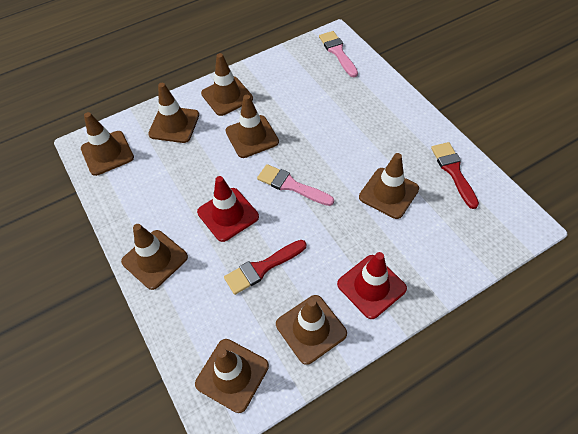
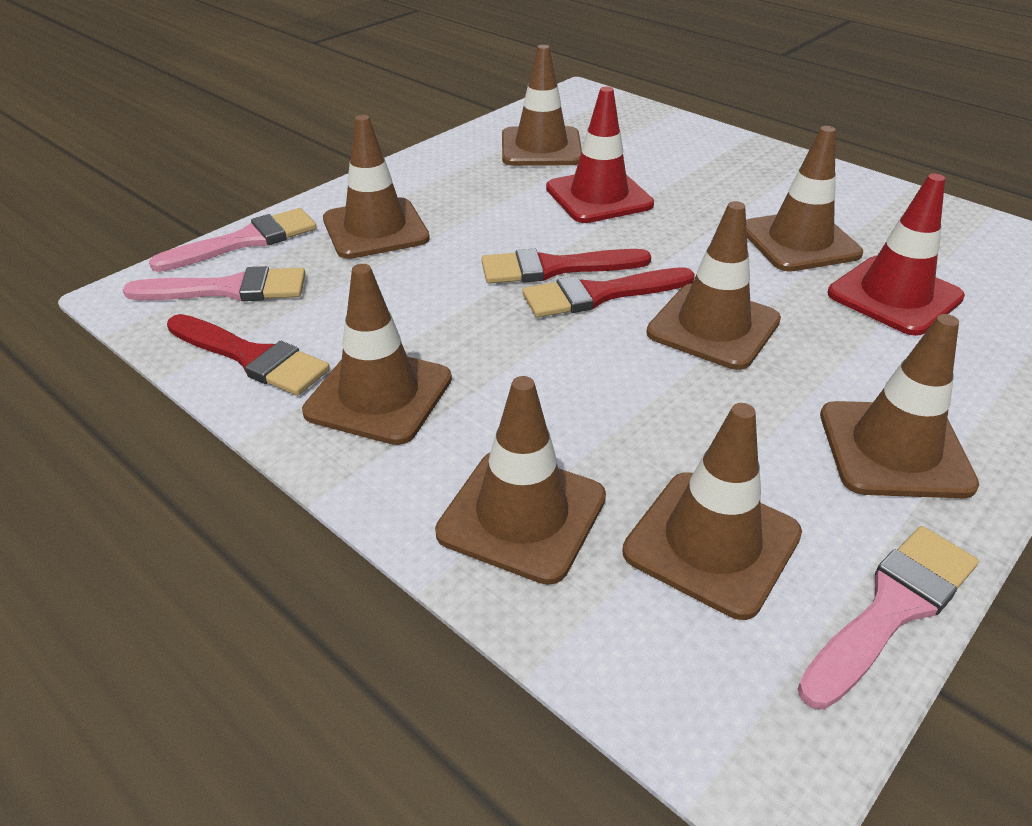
pink brush: [257,164,334,206] [319,31,358,77] = 2 -> [123,266,306,301] [149,208,317,272] [798,526,979,710] = 3
red brush: [224,240,306,295] [431,142,479,209] = 2 -> [167,314,330,396] [481,249,651,284] [523,267,695,317] = 3

